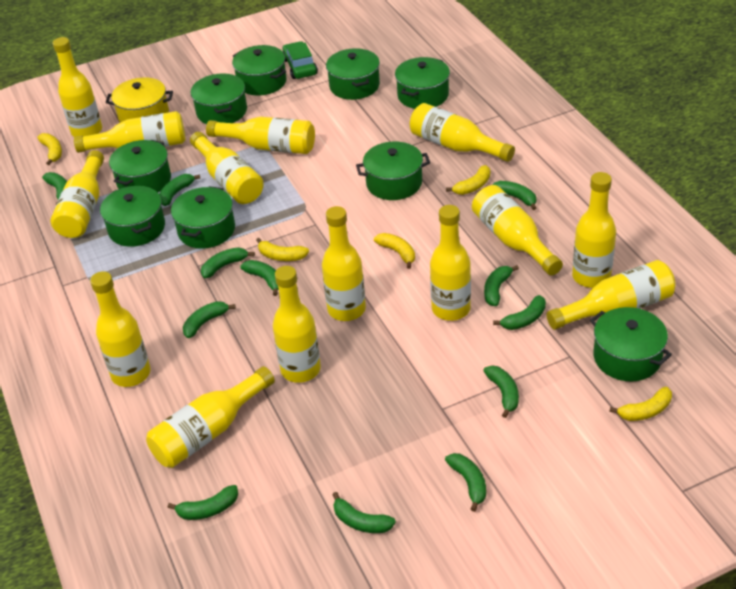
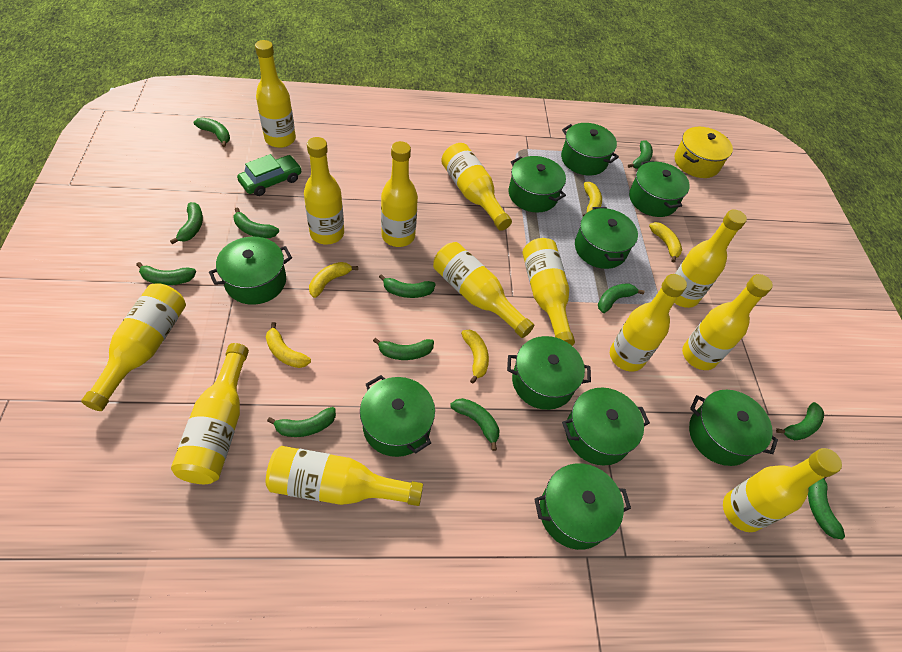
green pot: [100,186,165,247] [109,140,171,193] [171,186,235,249] [191,73,247,124] [232,45,287,96] [326,48,380,100] [356,141,430,200] [395,57,450,109] [590,307,672,382] = 9 -> [209,237,292,305] [360,375,435,457] [507,336,591,410] [508,156,566,213] [534,463,631,550] [561,123,619,175] [562,388,650,466] [575,207,638,269] [629,161,690,217] [689,390,778,466] = 10
yellow bottle: [51,150,104,238] [53,37,102,137] [74,111,185,153] [90,271,151,387] [146,366,275,468] [190,132,264,204] [206,117,315,154] [273,266,321,383] [322,206,366,321] [410,103,515,162] [430,205,471,321] [472,185,563,276] [547,260,675,330] [572,172,616,288] = 14 -> [81,283,186,411] [171,343,249,484] [255,40,296,148] [266,446,423,506] [304,137,344,245] [381,141,418,247] [433,242,534,338] [441,143,512,231] [523,238,575,346] [610,274,687,372] [674,209,747,308] [682,274,773,370] [723,448,842,532] = 13

